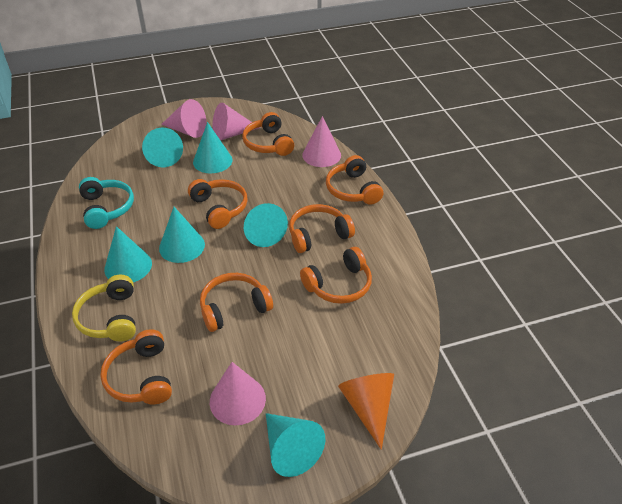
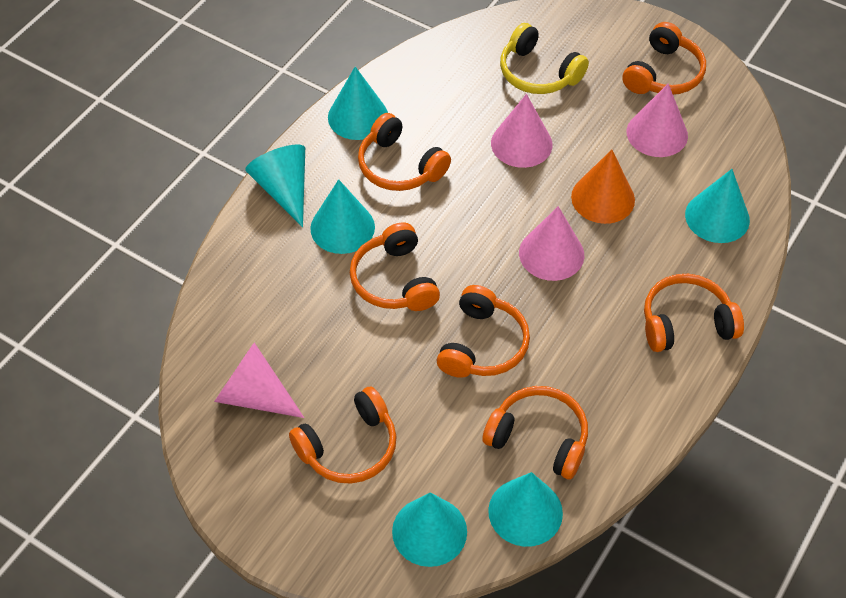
turquoise headphones: [79,177,134,229] = 1 -> none = 0

